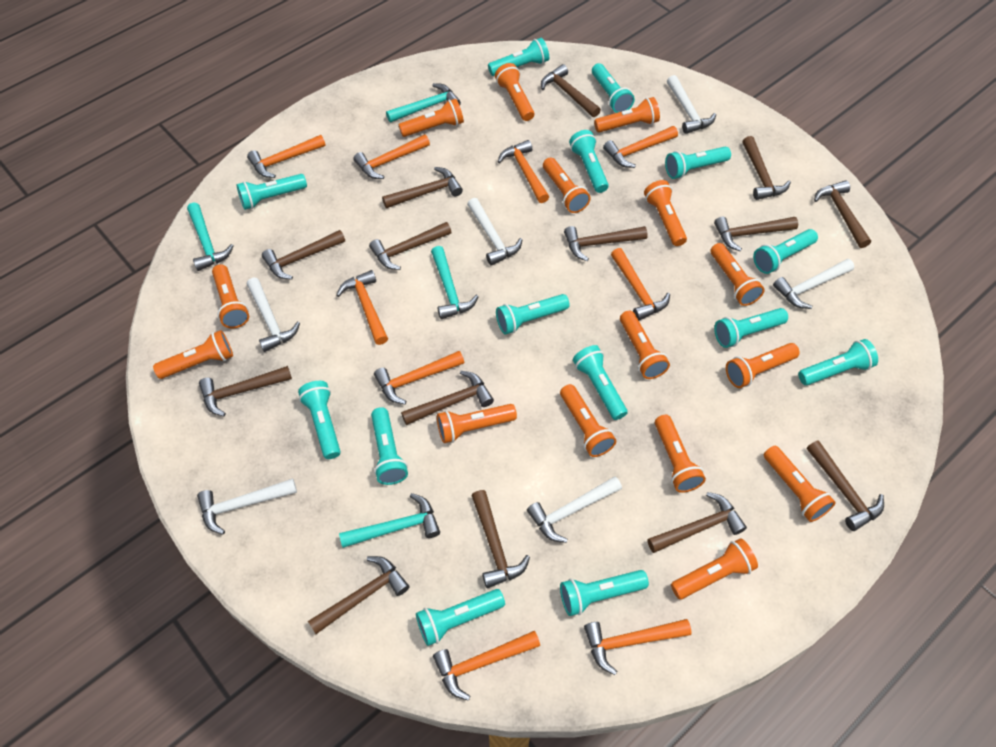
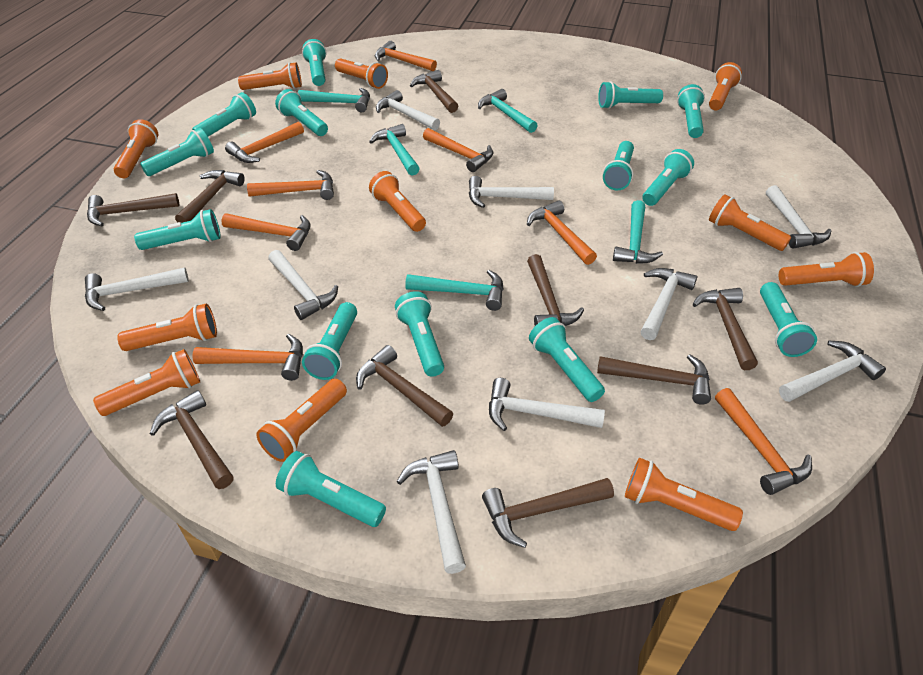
brown hammer: [199,366,292,416] [262,230,345,280] [308,556,410,634] [369,222,451,270] [382,167,463,208] [401,371,494,425] [471,490,530,588] [541,64,601,117] [564,226,648,261] [647,492,747,553] [714,217,798,251] [742,136,791,200] [807,440,884,531] [814,180,871,248] = 14 -> [87,193,179,226] [150,390,234,489] [175,170,245,223] [356,345,453,427] [410,70,458,113] [482,478,614,548] [527,254,584,326] [597,354,711,405] [693,288,758,370] = 9
orange flashlight: [153,330,233,379] [212,264,249,328] [399,99,464,137] [437,404,517,443] [495,63,534,121] [543,158,591,213] [560,384,616,457] [594,97,660,133] [620,311,670,379] [644,180,687,246] [655,415,706,493] [671,538,758,599] [711,243,765,306] [726,343,800,388] [764,446,836,522] = 15 -> [93,349,200,416] [114,119,158,178] [117,304,217,351] [238,62,302,90] [256,379,347,462] [335,58,388,89] [369,171,426,232] [625,458,743,531] [709,62,742,110] [709,194,791,251] [779,252,874,287] = 11
orange hammer: [247,135,326,178] [336,270,388,345] [353,134,430,179] [374,351,464,404] [433,631,540,701] [498,140,549,203] [584,619,692,675] [603,126,678,168] [611,248,670,321] = 9 -> [192,334,303,381] [221,213,311,251] [225,122,304,163] [247,170,334,200] [375,41,437,71] [423,128,493,172] [527,200,597,265] [715,388,812,495] = 8
turquoise hammer: [187,202,234,271] [339,493,440,548] [386,83,461,123] [431,246,479,319] = 4 -> [298,88,370,112] [369,124,420,176] [405,270,504,311] [478,89,538,133] [613,200,663,264] = 5
white hammer: [197,478,297,535] [247,278,300,352] [467,198,523,265] [527,476,622,543] [667,75,716,134] [773,259,854,309] = 6 -> [85,267,189,311] [268,250,338,320] [376,90,440,130] [397,450,466,574] [469,176,554,208] [489,378,605,431] [640,268,697,340] [766,185,831,249] [779,341,886,402] = 9

